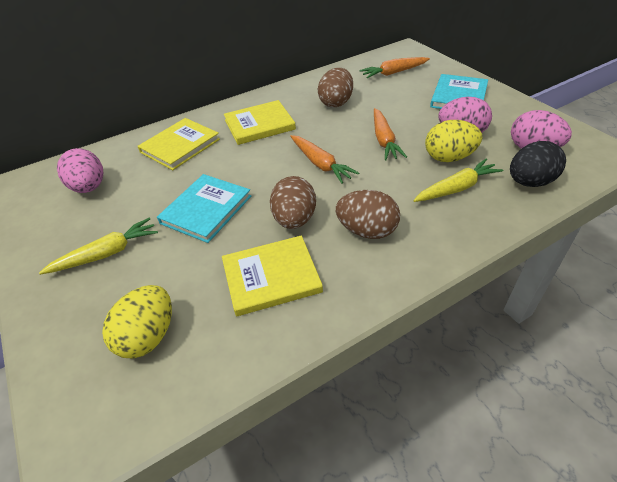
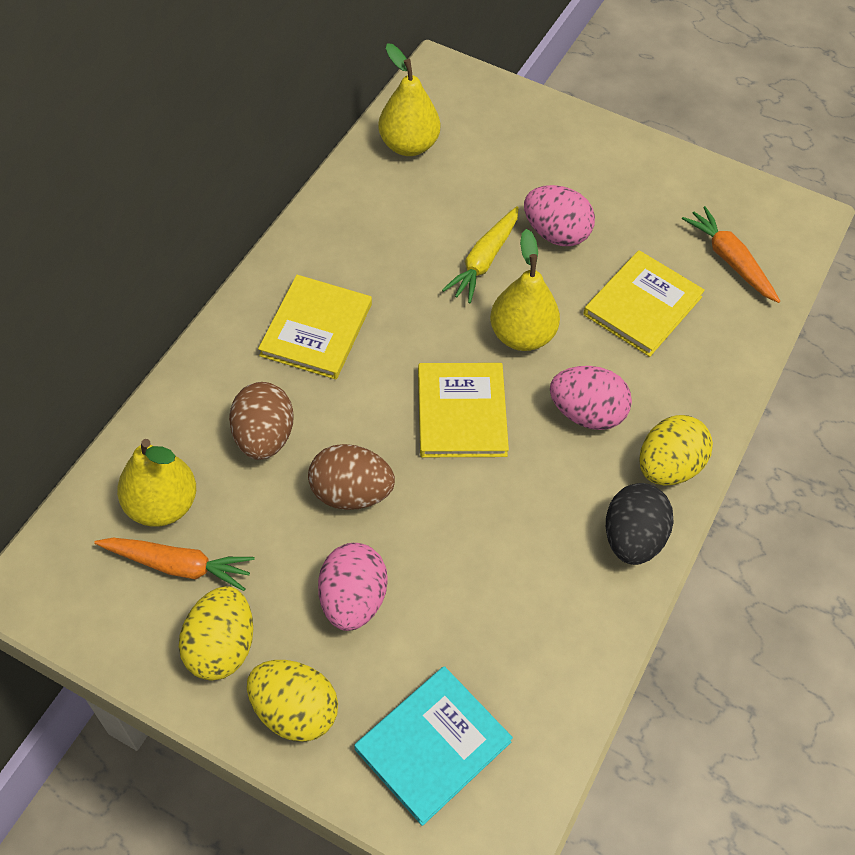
brown egg: [270,176,316,229] [318,68,353,108] [336,190,400,239] = 3 -> [229,382,294,460] [308,444,395,510] = 2
orange carrot: [290,135,359,184] [360,57,430,78] [374,108,407,160] = 3 -> [94,538,255,591] [682,206,780,303] = 2
turquoise book: [157,174,251,243] [430,74,488,109] = 2 -> [354,666,513,826] = 1
yellow carrot: [39,218,158,275] [413,159,503,202] = 2 -> [442,206,519,303] = 1
yellow egg: [102,285,172,358] [425,120,482,162] = 2 -> [179,586,253,680] [247,660,338,742] [639,415,713,486] = 3
yellow pear: none = 0 -> [117,439,196,527] [378,43,440,156] [490,229,560,351] = 3

